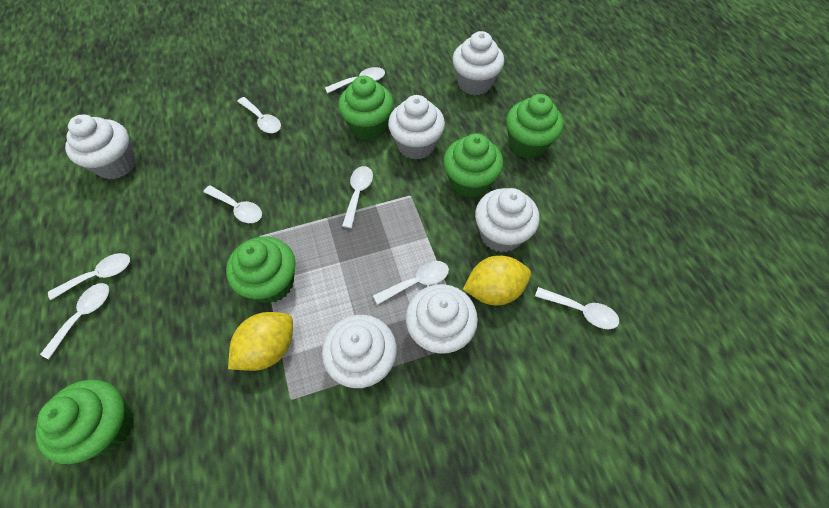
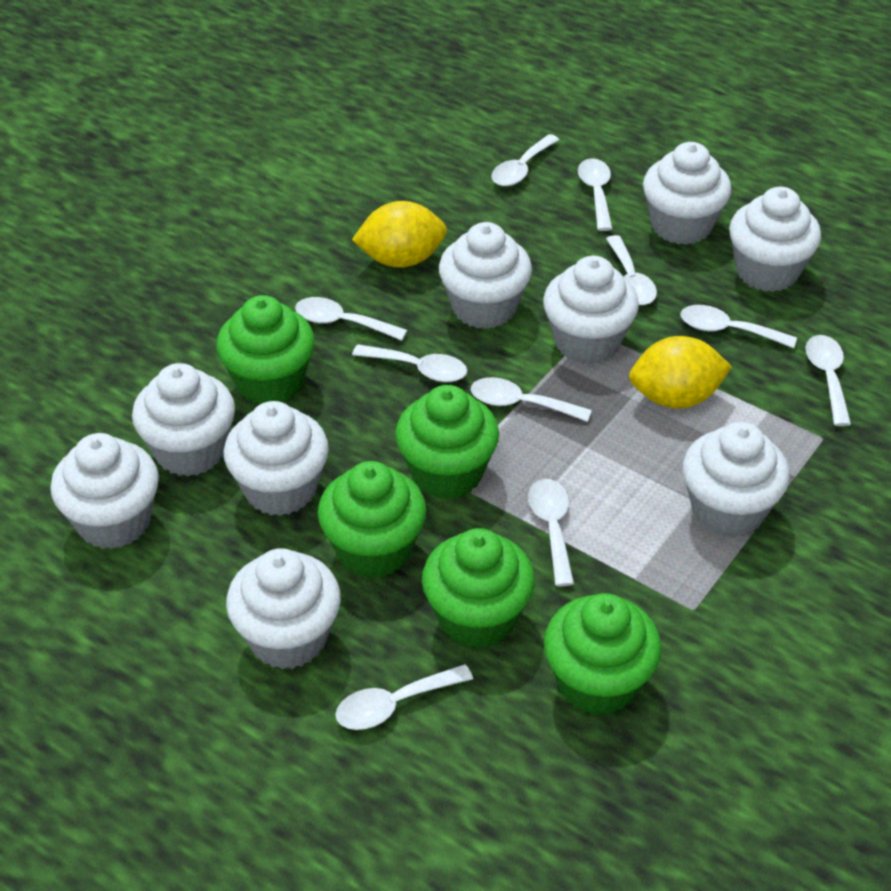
white cupcake: [65,115,136,179] [322,315,397,388] [388,95,445,160] [406,284,478,354] [452,31,504,95] [475,188,540,253] = 6 -> [50,433,159,549] [132,363,235,476] [224,401,329,516] [226,548,341,669] [439,222,532,329] [543,256,639,364] [643,142,731,245] [683,422,790,538] [729,187,821,292] = 9
white spoon: [40,283,109,359] [48,253,130,300] [203,185,262,223] [237,97,281,133] [325,67,385,94] [342,166,373,228] [373,261,449,305] [535,287,619,329] = 8 -> [295,297,407,341] [335,664,473,730] [352,344,467,382] [471,377,592,422] [491,134,559,186] [528,479,574,587] [578,158,613,231] [606,235,657,305] [681,305,797,348] [805,335,851,426] = 10

